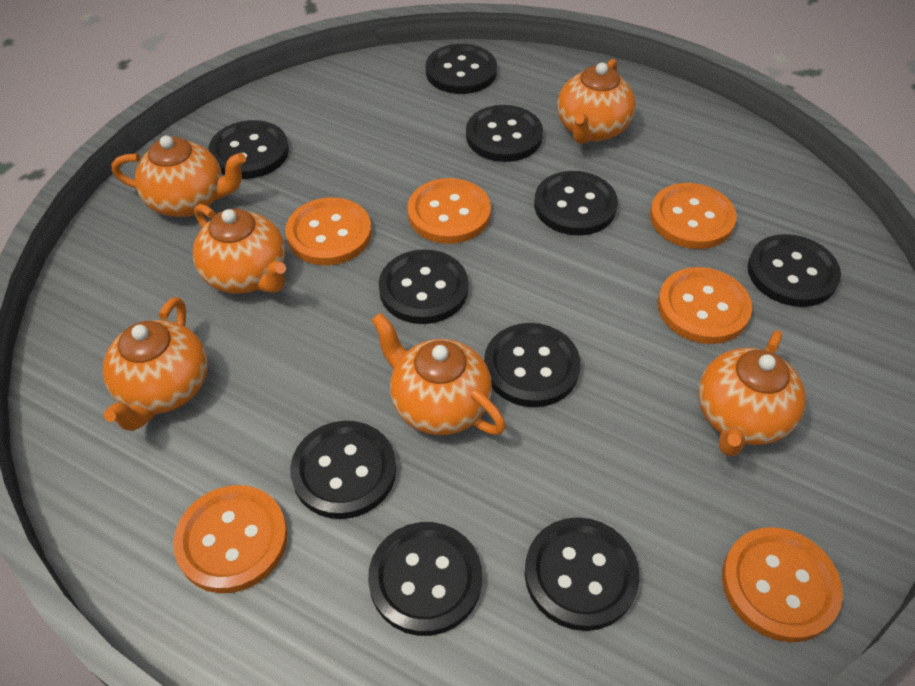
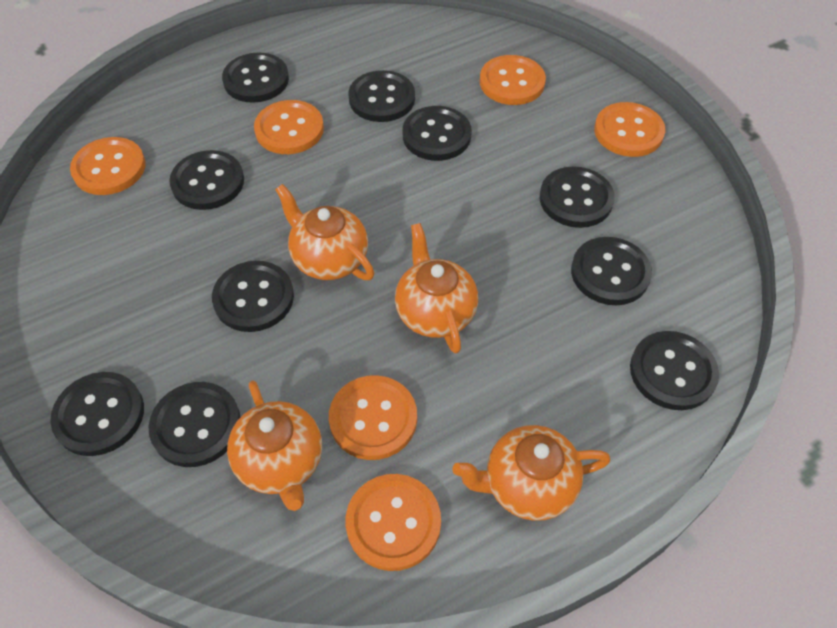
orange teapot: [103,297,208,431] [111,135,246,217] [193,204,286,294] [371,313,506,435] [557,59,636,144] [698,330,806,457] = 6 -> [227,380,322,511] [275,184,374,280] [395,223,478,354] [452,425,611,521] = 4

